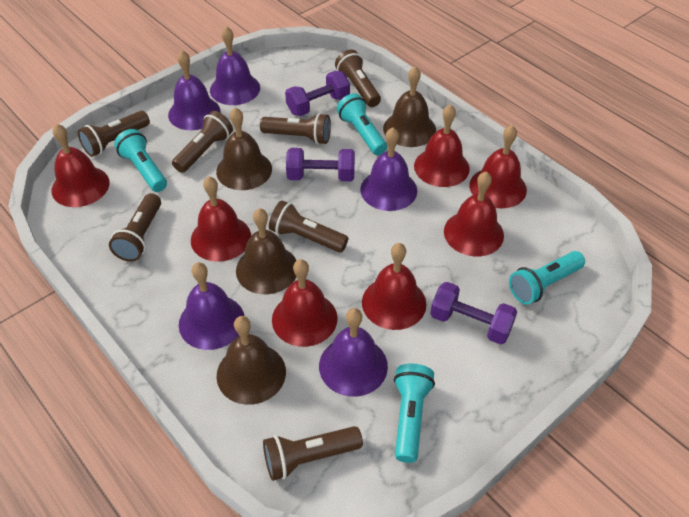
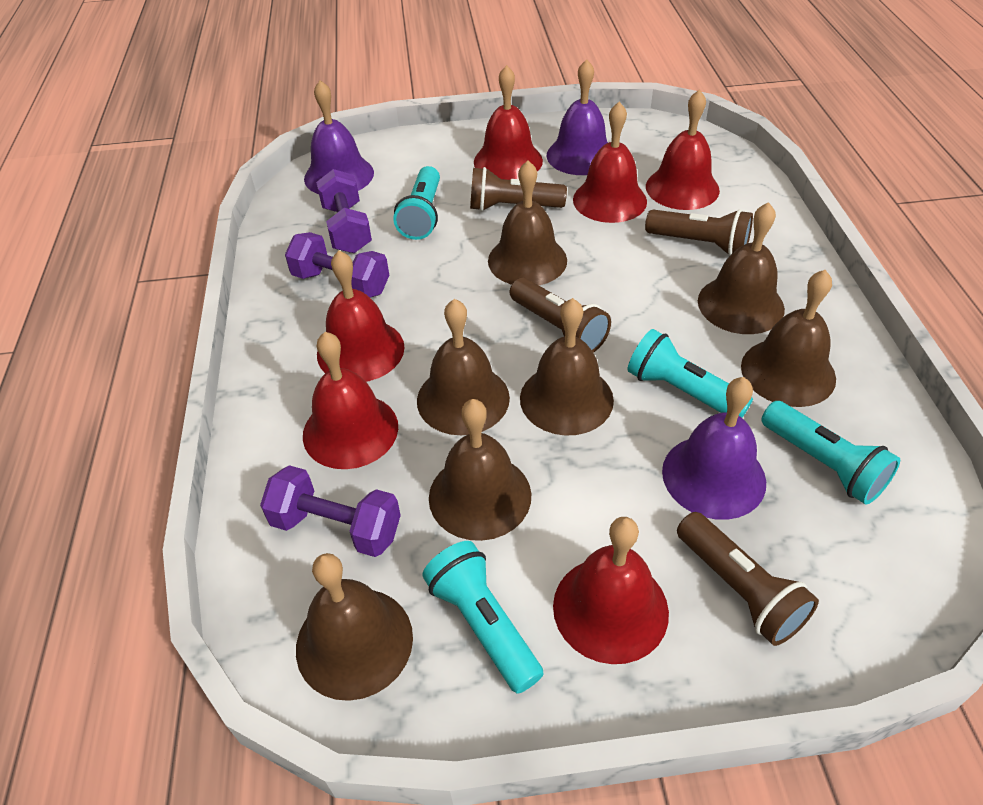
brown bell: [216,107,272,190] [216,316,286,405] [236,208,297,294] [383,66,436,147] = 4 -> [296,553,413,701] [417,299,510,435] [429,399,531,541] [488,160,567,285] [520,298,614,435] [698,202,785,334] [741,270,836,407] = 7
brown flashlight: [78,111,150,157] [109,193,161,262] [172,111,233,173] [260,113,331,145] [263,426,363,481] [269,200,348,253] [335,50,381,107] = 7 -> [470,167,567,211] [510,278,611,353] [645,209,753,256] [677,512,819,646] = 4
purple bell: [168,50,220,130] [179,262,244,350] [210,26,260,105] [319,308,388,397] [360,127,417,211] = 5 -> [304,80,374,194] [547,59,608,175] [662,377,766,520] = 3
red bell: [52,124,110,207] [191,176,251,262] [272,259,337,347] [362,243,426,330] [414,104,470,187] [444,171,504,256] [470,125,527,208] = 7 -> [303,332,398,469] [317,251,405,382] [474,65,543,180] [553,517,669,664] [573,102,647,223] [646,89,720,210] = 6

